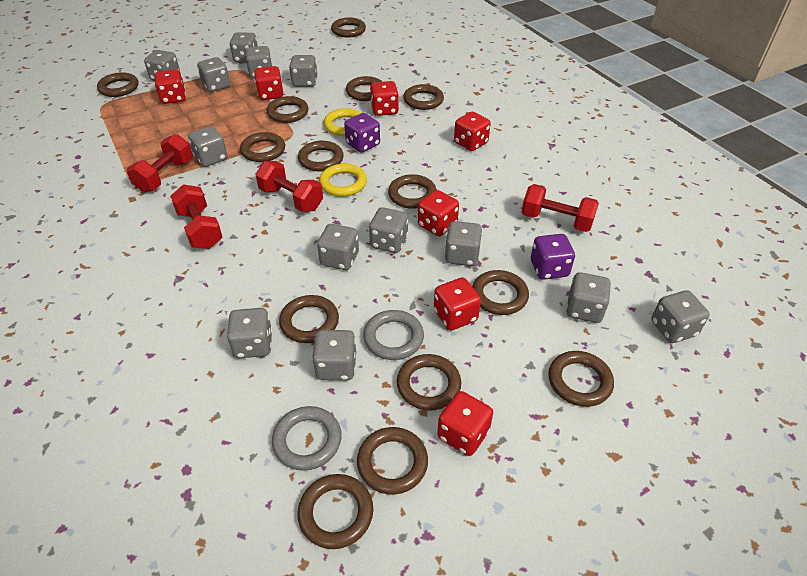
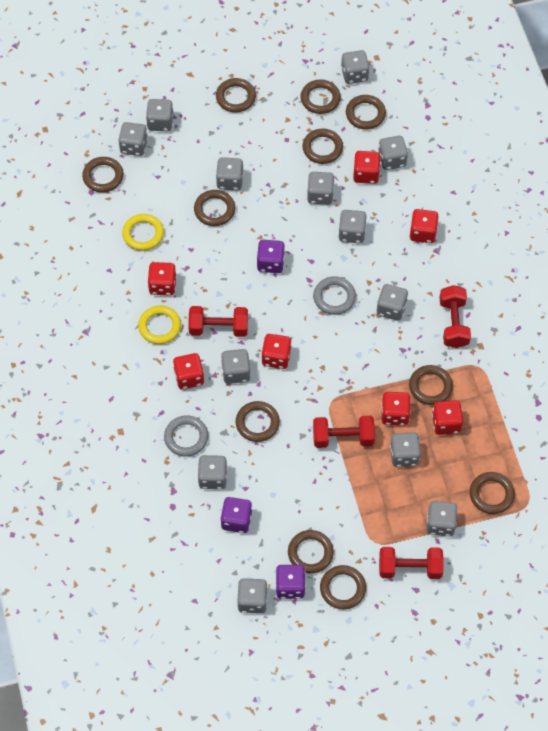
brown ring: [97,72,139,97] [240,132,285,162] [267,96,309,123] [279,295,339,343] [298,141,344,171] [298,474,373,549] [331,17,366,37] [346,76,383,101] [357,427,428,495] [388,174,437,209] [397,354,461,411] [403,84,444,110] [472,270,529,315] [548,351,614,407] = 14 -> [82,157,124,193] [194,190,235,226] [216,78,256,112] [236,401,280,442] [288,530,334,573] [300,80,341,114] [302,129,343,164] [320,565,366,609] [346,95,386,129] [409,365,453,405] [469,472,515,514] = 11
purple dice: [344,113,380,153] [531,234,575,280] = 2 -> [220,497,252,533] [257,240,285,273] [276,565,306,599] = 3

